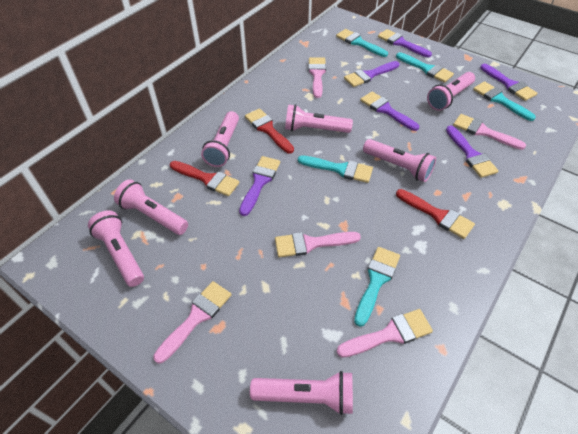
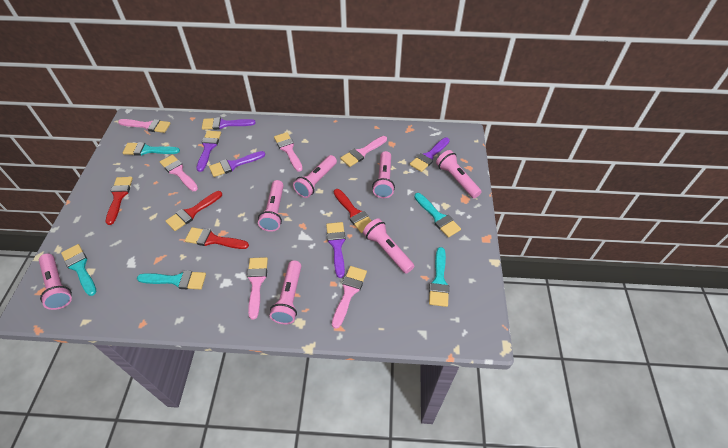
pink brush: [153,281,231,364] [275,232,361,257] [308,57,326,98] [337,309,433,358] [453,114,526,150] = 5 -> [118,119,171,133] [160,155,198,191] [247,257,268,320] [274,132,303,172] [332,266,367,329] [340,136,387,167] = 6
purple brush: [239,156,280,216] [344,61,399,87] [360,92,419,131] [378,29,432,57] [446,126,499,178] [480,64,537,101] = 6 -> [197,131,221,172] [202,117,256,130] [209,151,265,177] [326,222,346,278] [410,137,450,172] = 5
red brush: [170,161,240,196] [245,109,294,154] [396,189,475,239] = 3 -> [106,177,133,225] [166,191,222,231] [185,227,249,249] [334,189,372,233] = 4

